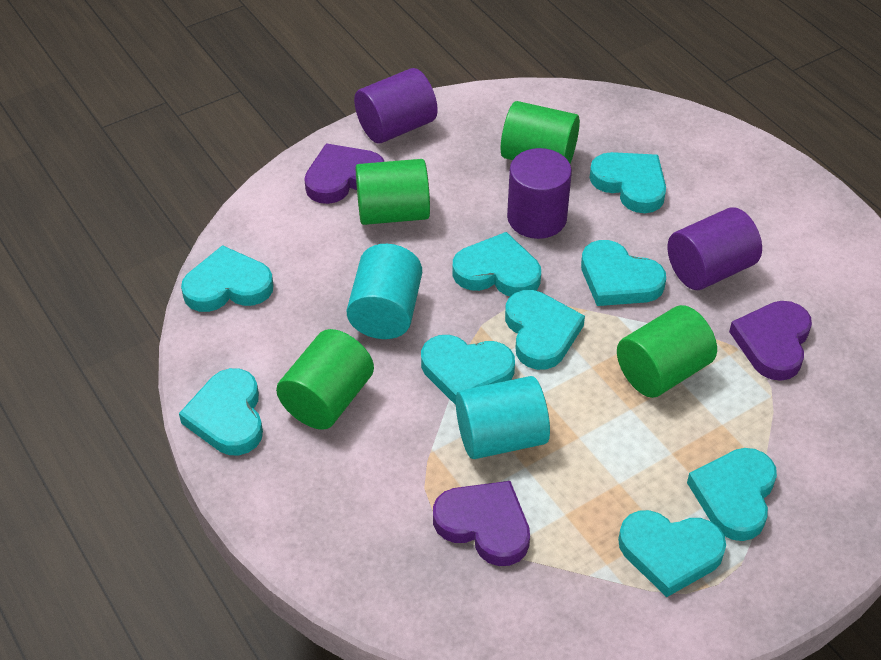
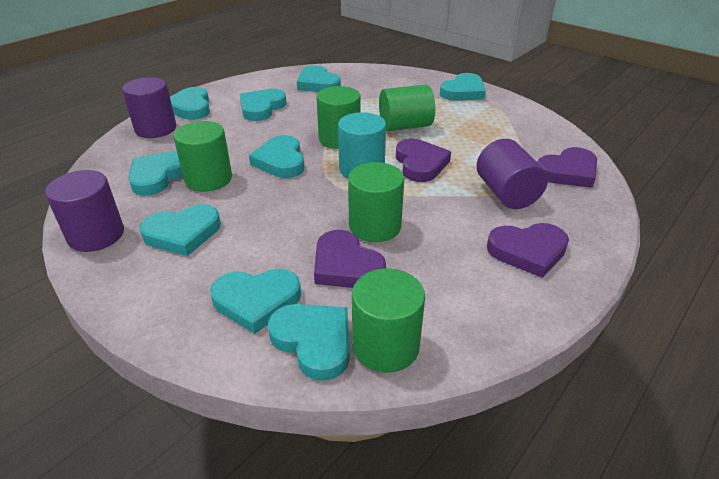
green cylinder: [276,329,374,430] [356,159,430,225] [501,101,580,163] [617,305,717,398] = 4 -> [173,121,232,192] [316,86,361,149] [348,162,404,242] [352,268,425,373] [379,85,435,131] = 5
purple heart: [304,144,384,204] [433,481,530,566] [729,301,812,381] = 3 -> [314,230,386,288] [396,139,451,182] [487,223,569,278] [537,147,597,188] = 4
turquoise cylinder: [346,244,422,339] [456,376,550,459] = 2 -> [338,112,386,178] = 1

